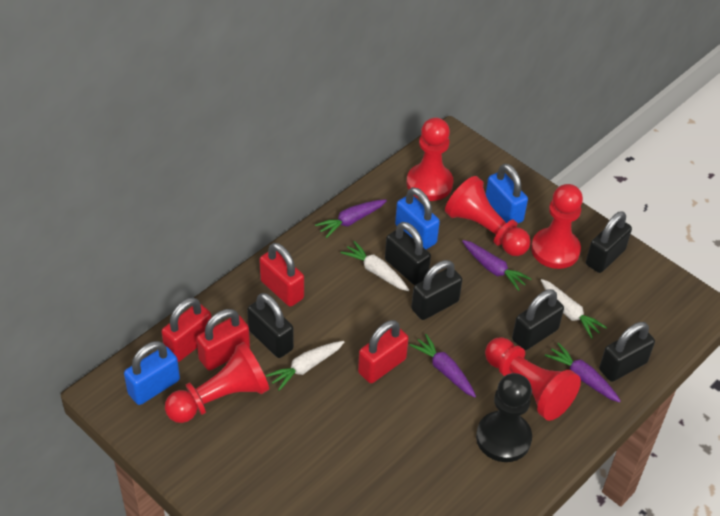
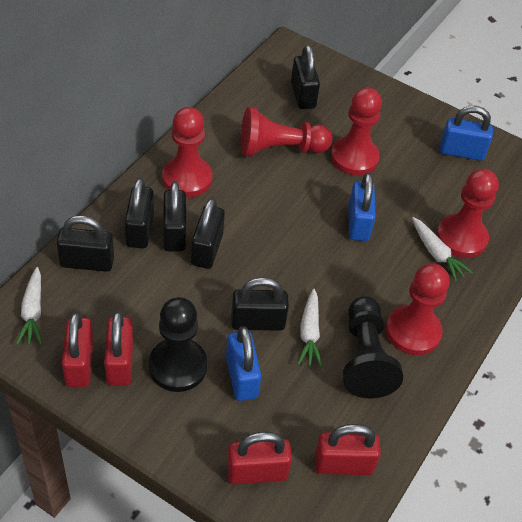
black pawn: [476,373,532,462] = 1 -> [149,297,207,392] [343,296,403,399] = 2
purple carrot: [315,199,387,238] [410,334,476,397] [462,240,532,291] [545,343,621,402] = 4 -> none = 0

